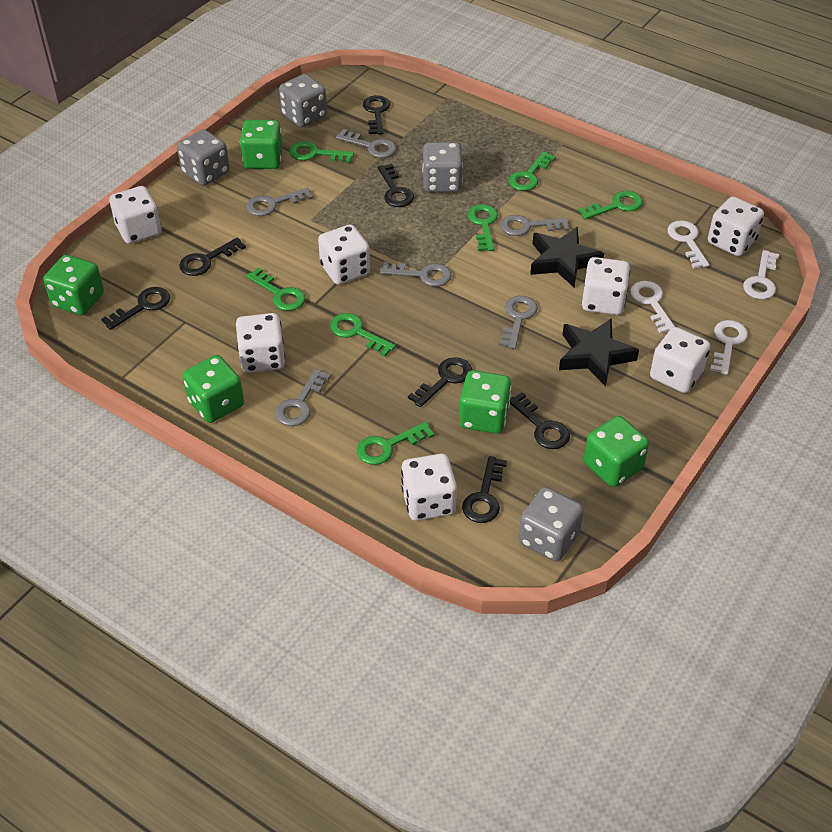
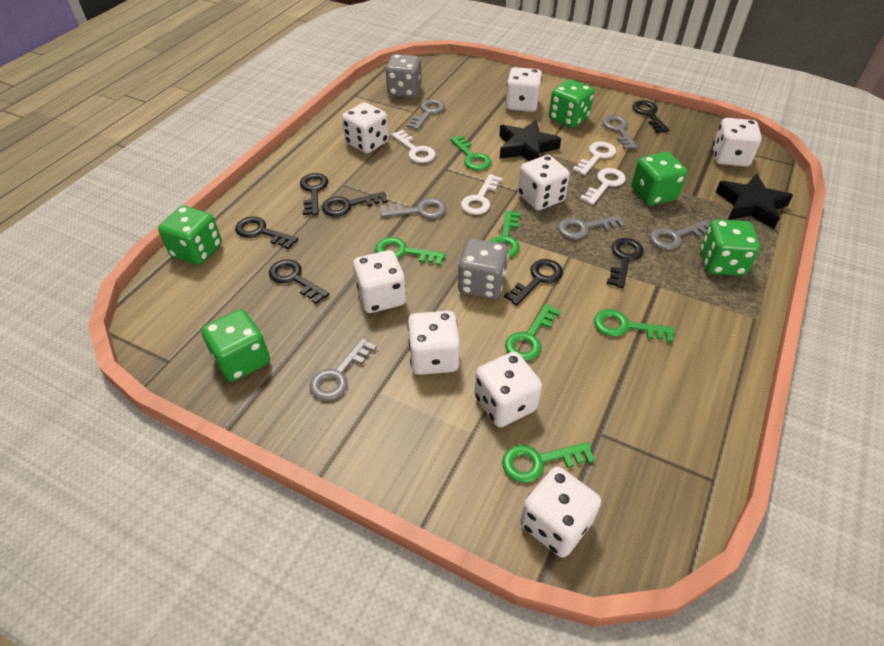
green key: [246,268,306,311] [289,141,354,163] [330,313,396,357] [357,422,434,465] [467,204,498,251] [509,151,556,191] [578,191,643,220] = 7 -> [375,237,446,266] [450,135,492,171] [491,210,521,258] [502,442,595,483] [505,304,561,361] [594,309,675,343] = 6
grey dice: [177,129,230,186] [279,74,327,127] [422,142,463,192] [519,487,584,562] = 4 -> [386,54,422,98] [458,238,509,299] = 2
white dice: [109,186,162,244] [236,313,285,373] [318,224,370,285] [401,454,457,521] [582,257,630,315] [650,327,710,393] [708,196,764,256] = 7 -> [342,102,389,153] [353,250,406,313] [407,311,460,375] [474,352,542,427] [505,67,542,112] [518,155,570,210] [520,467,601,558] [713,118,762,167] = 8

